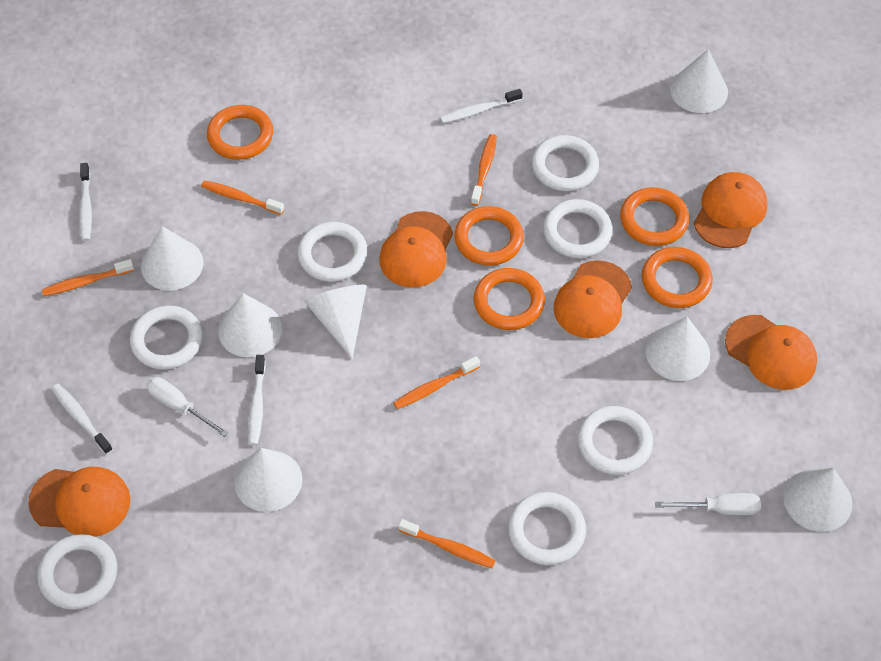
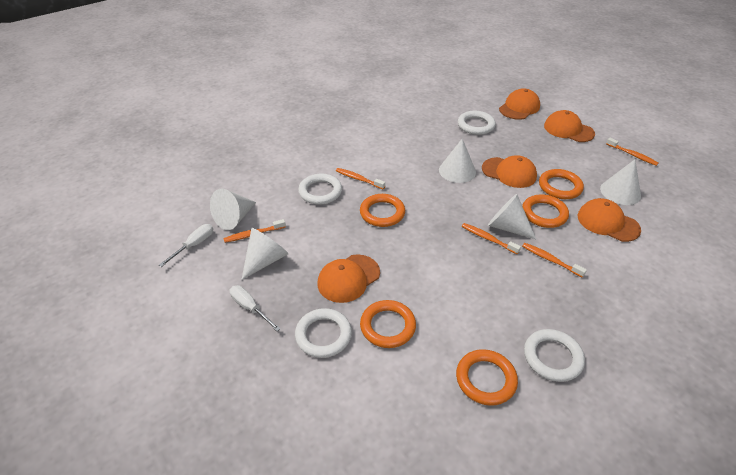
white cone: [141,226,203,291] [218,293,282,357] [234,448,302,512] [304,285,367,359] [645,317,710,381] [670,49,728,113] [783,468,852,532] = 7 -> [210,188,256,230] [241,228,289,280] [439,138,476,183] [488,194,536,239] [600,159,641,205] = 5
white ring: [37,534,117,610] [130,306,203,370] [298,222,368,282] [508,492,586,565] [532,135,599,191] [543,199,613,258] [577,406,653,475] = 7 -> [295,308,352,358] [298,174,342,205] [458,111,496,135] [524,329,585,382] = 4
white toothbrush: [52,384,113,455] [79,163,92,241] [248,355,266,445] [440,89,523,123] = 4 -> none = 0

